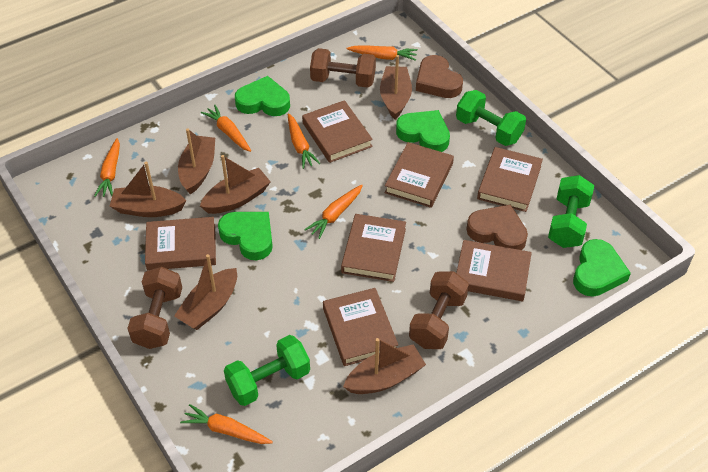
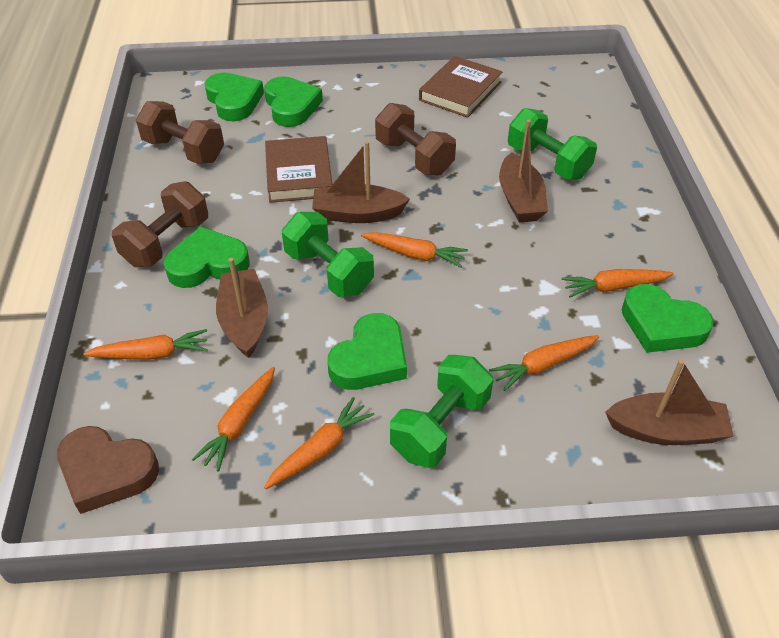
brown boat: [110,162,187,217] [174,254,237,330] [178,128,215,194] [200,155,271,214] [343,338,426,394] [380,55,412,119] = 6 -> [216,258,268,358] [312,141,410,223] [499,120,548,223] [605,359,734,445] = 4
brown book: [145,217,216,271] [302,100,373,163] [323,288,398,366] [341,214,406,282] [384,142,454,208] [456,240,532,301] [477,147,543,212] = 7 -> [265,136,332,203] [419,56,503,118] = 2
brown heart: [416,55,463,98] [467,204,528,250] = 2 -> [57,426,159,514] = 1
green heart: [218,212,273,260] [235,76,290,116] [396,110,450,152] [573,239,631,297] = 4 -> [164,226,250,288] [204,73,264,121] [264,76,323,127] [327,313,407,390] [622,284,714,353] = 5

